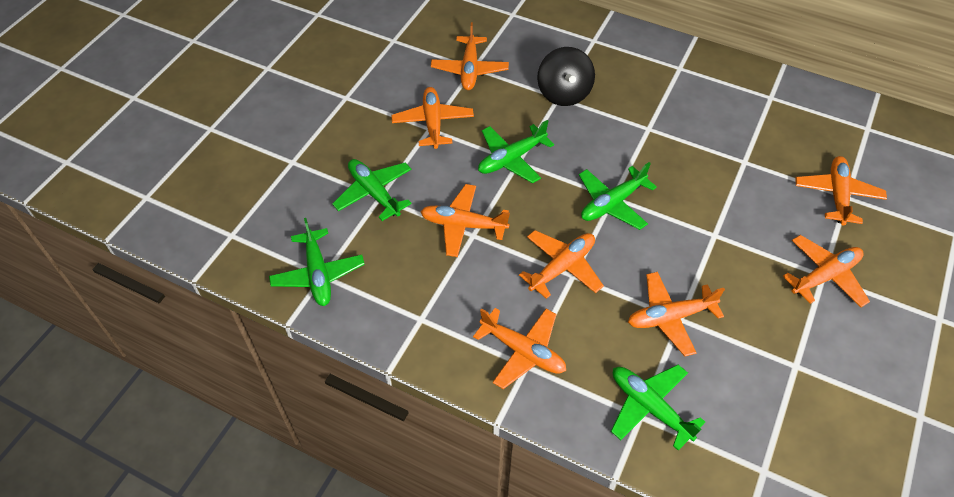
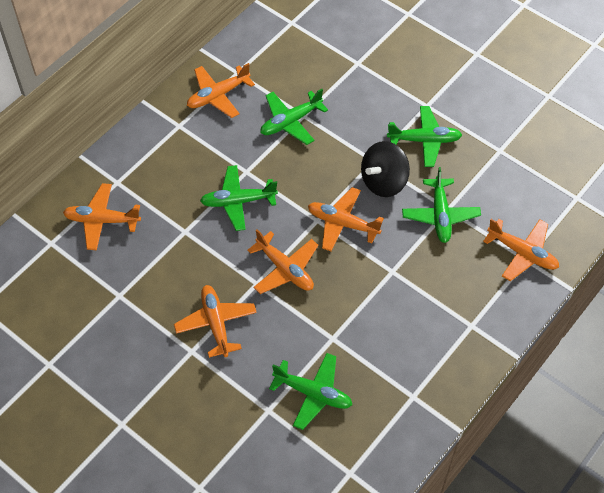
orange plane: [391,87,474,149] [421,184,510,257] [431,22,509,90] [473,308,566,389] [519,230,604,299] [628,272,725,356] [783,235,870,307] [796,156,887,225] = 8 -> [63,183,141,250] [174,285,257,358] [187,63,255,118] [247,229,318,294] [308,187,384,251] [483,219,559,281] = 6

